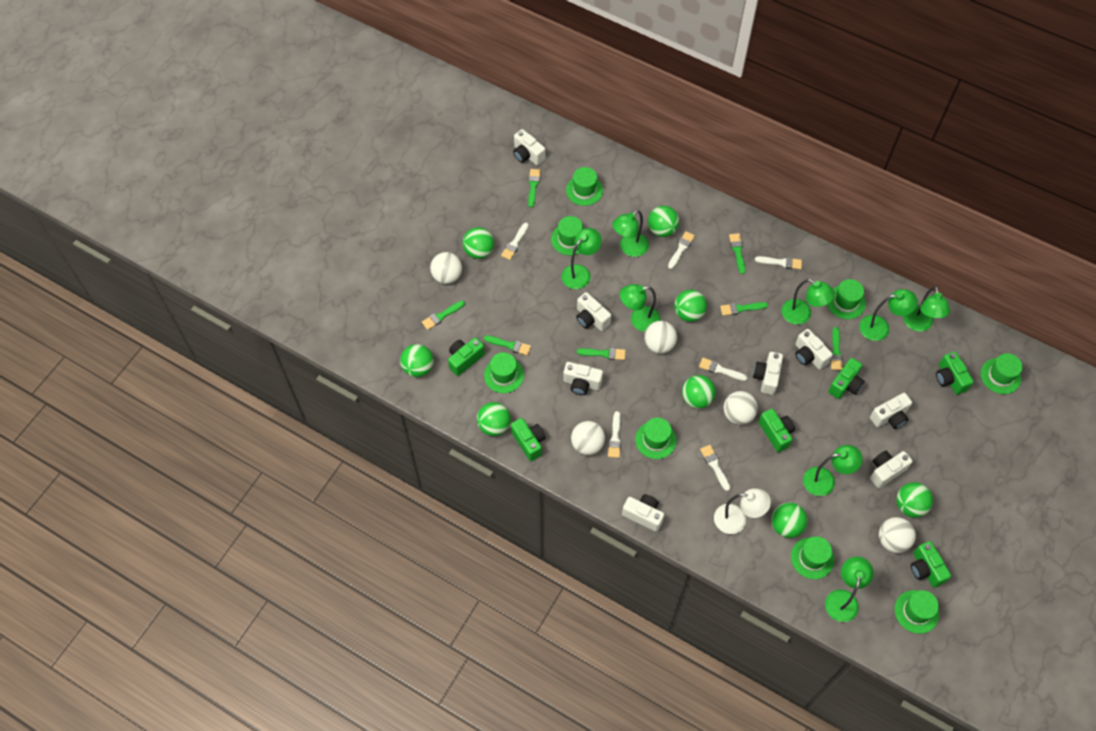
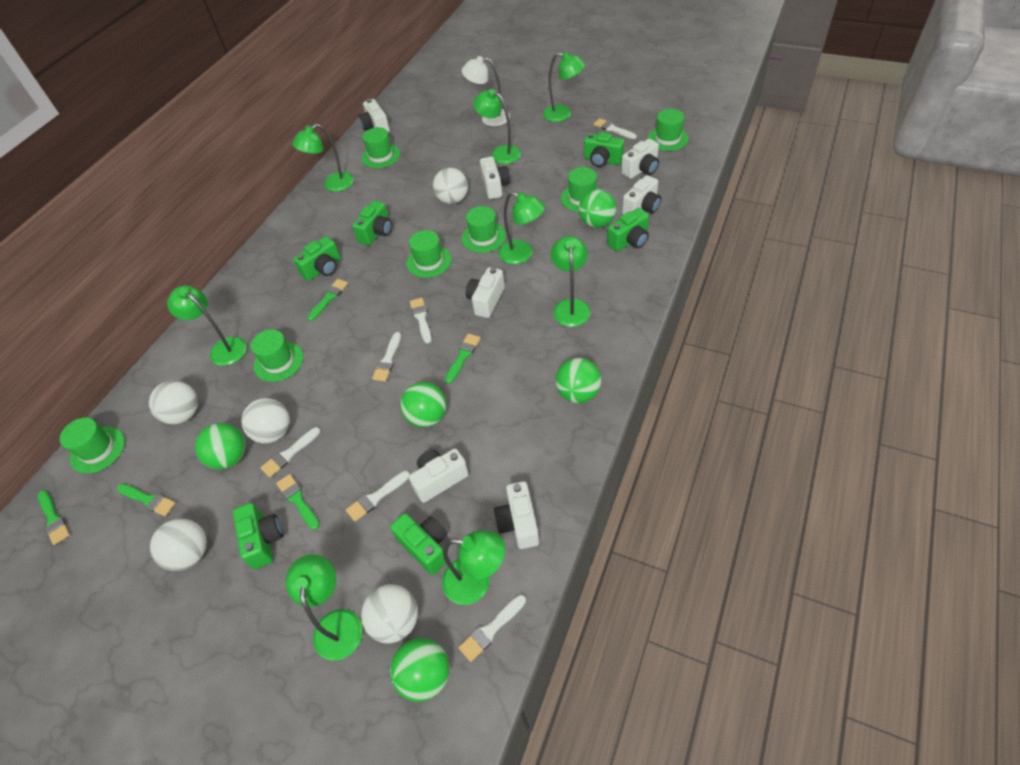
green ball: [400,344,434,377] [462,227,494,259] [477,402,511,436] [648,206,679,237] [674,289,707,322] [682,375,716,409] [771,502,808,538] [896,482,933,518] = 8 -> [195,423,245,469] [390,638,449,702] [400,382,447,428] [556,358,601,403] [579,190,616,228] = 5
green brush: [422,301,465,330] [484,335,531,355] [528,169,541,207] [577,348,626,360] [720,302,768,316] [729,233,745,274] [830,327,843,370] = 7 -> [38,490,70,545] [117,484,175,516] [276,474,320,530] [307,279,348,321] [445,334,481,384] = 5
green hat: [484,352,524,393] [551,216,584,255] [566,167,603,206] [635,418,677,459] [791,536,834,579] [827,279,866,319] [894,590,939,634] [980,353,1023,394] = 8 -> [59,418,125,474] [251,329,304,382] [362,127,400,168] [407,230,452,278] [462,206,506,253] [561,167,600,212] [648,109,689,151] = 7
white camera: [513,129,545,165] [563,362,603,395] [576,292,611,331] [622,494,664,532] [753,352,783,395] [795,329,833,370] [870,393,912,429] [870,451,913,488] = 8 -> [358,99,390,133] [409,448,469,503] [466,267,505,318] [480,157,510,199] [494,481,539,549] [621,139,659,179] [622,175,661,215] = 7

